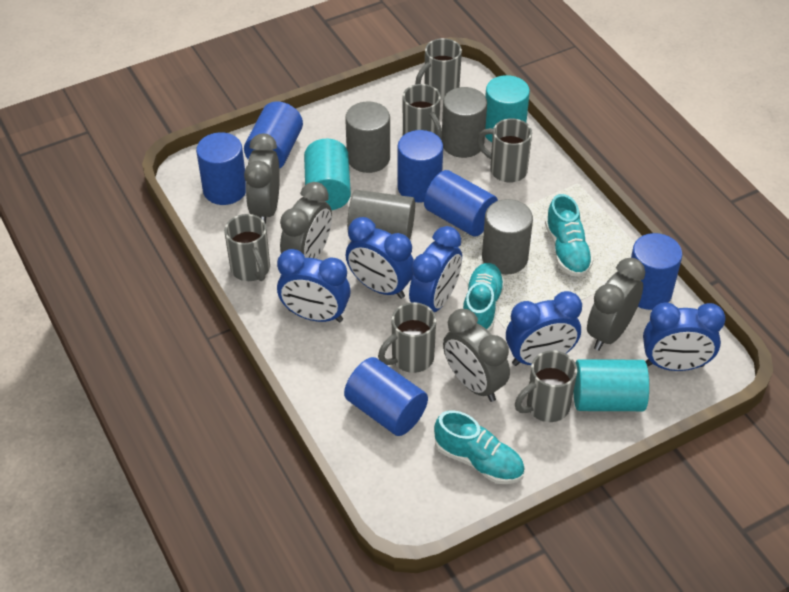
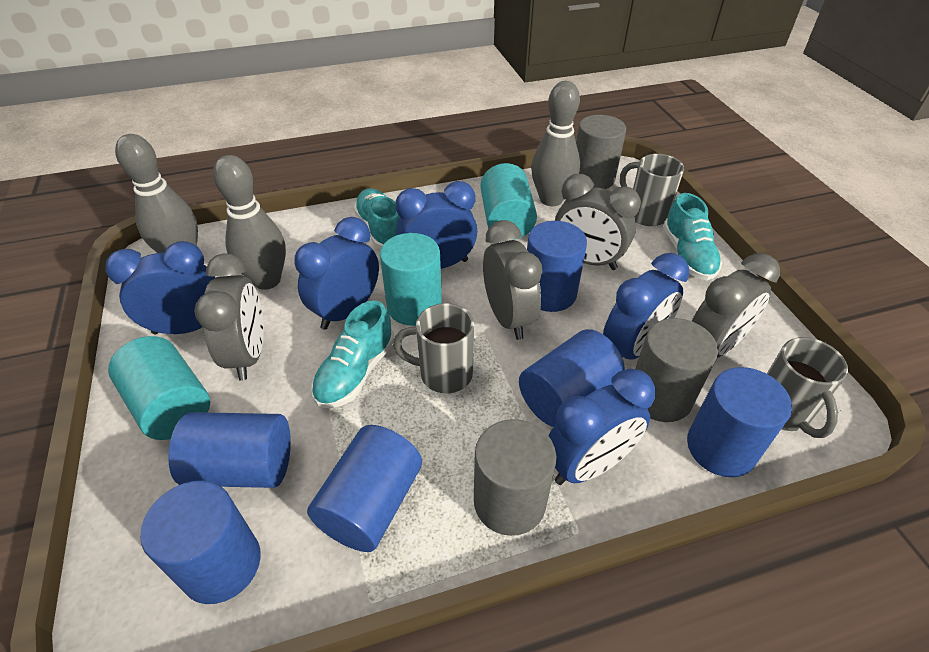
grey bowling pin: none = 0 -> [115,134,198,253] [213,155,286,290] [531,81,580,206] = 3
grey cylinder: [345,101,390,173] [347,190,415,240] [442,87,487,158] [482,199,533,275] = 4 -> [474,419,556,536] [576,115,626,189] [635,318,718,422] = 3
grey mug: [224,214,270,281] [378,302,436,373] [403,84,442,139] [415,38,462,100] [477,118,532,183] [515,350,577,422] = 6 -> [393,303,474,393] [620,154,684,226] [767,337,848,438] = 3

